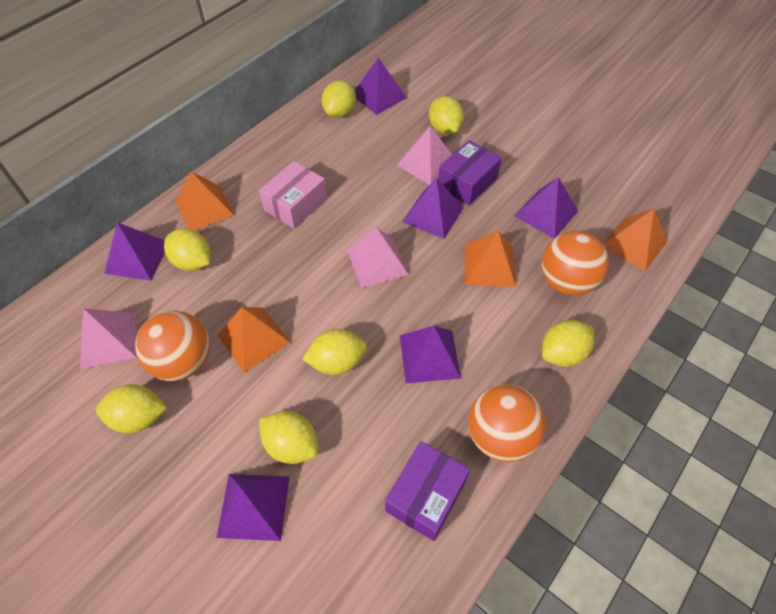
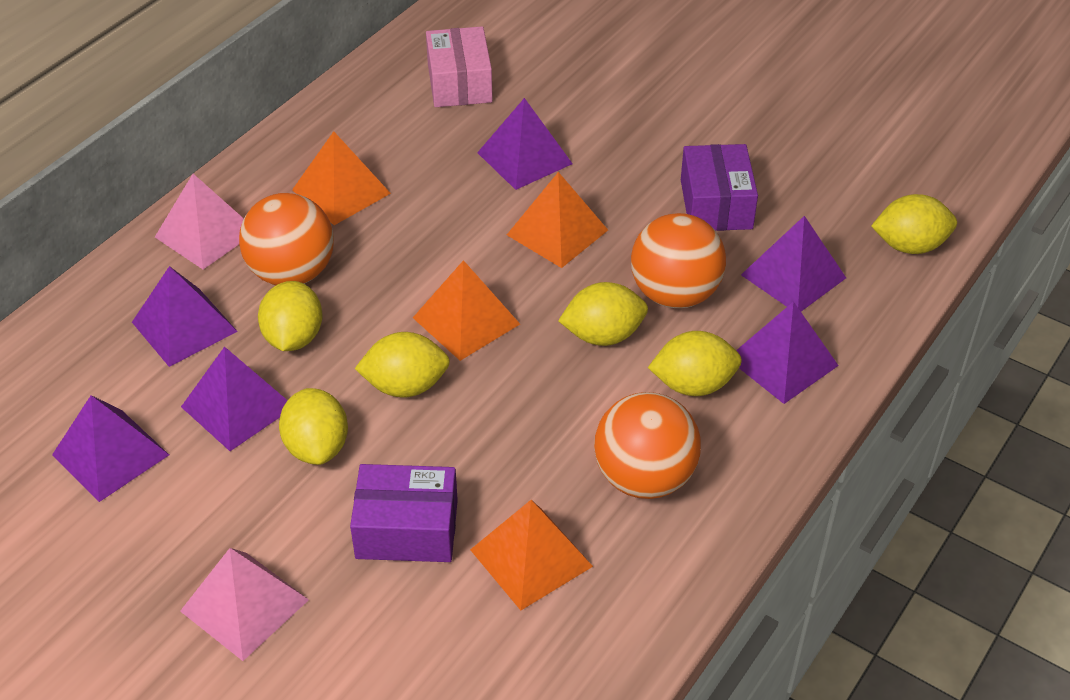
pink pyramid: [80,309,137,369] [347,227,409,288] [397,126,452,185] = 3 -> [155,174,244,269] [180,548,309,661] = 2
yellow lemon: [96,384,167,433] [164,229,211,271] [259,411,318,464] [302,329,367,375] [322,80,356,118] [429,96,464,134] [542,320,594,367] = 7 -> [258,281,323,351] [279,388,348,465] [355,332,450,397] [558,282,648,346] [648,331,742,396] [871,194,957,254] = 6

